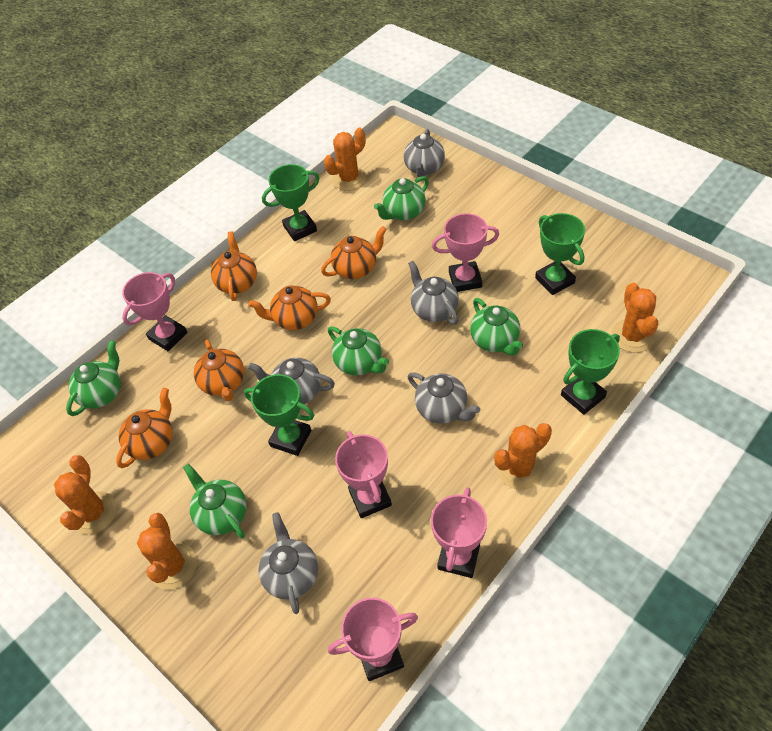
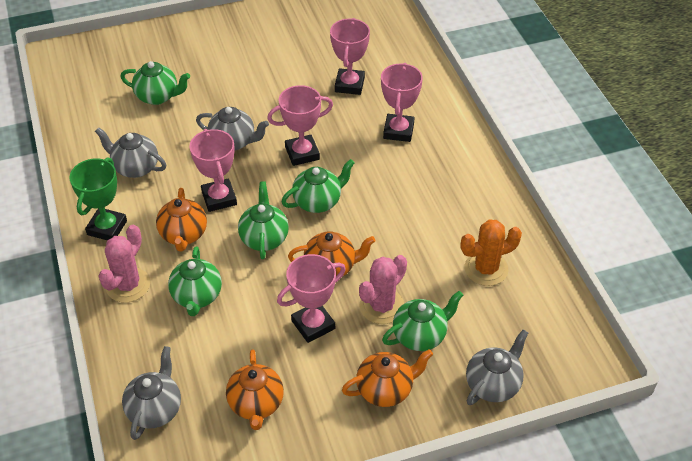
green trophy: [244,374,315,456] [262,164,320,241] [535,213,585,295] [561,329,620,415] = 4 -> [69,157,127,241] = 1
grey teapot: [248,358,335,404] [259,512,318,614] [404,129,445,177] [408,261,459,325] [408,372,480,424] = 5 -> [95,127,166,178] [122,346,181,440] [196,107,269,150] [466,330,528,405] = 4
orange cactus: [54,455,116,534] [137,513,197,590] [324,128,367,191] [494,423,552,490] [611,283,658,353] = 5 -> [461,220,522,286] = 1
orange teapot: [116,388,173,468] [194,340,244,401] [211,231,257,301] [248,285,331,330] [321,226,387,279] = 5 -> [156,188,207,252] [226,349,284,430] [288,231,376,277] [342,349,433,407] = 4
pink cactus: none = 0 -> [98,225,150,303] [359,255,407,324] = 2

